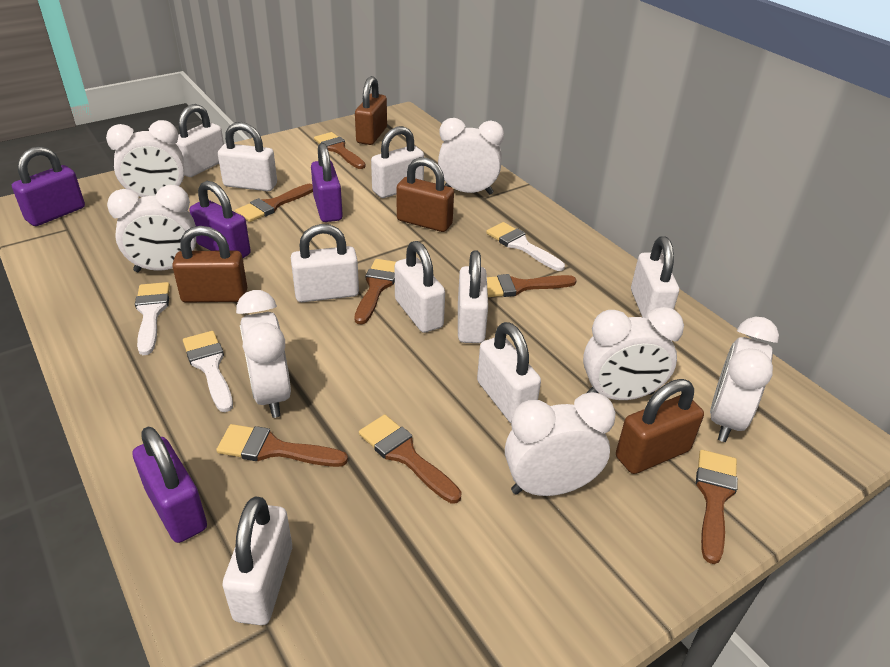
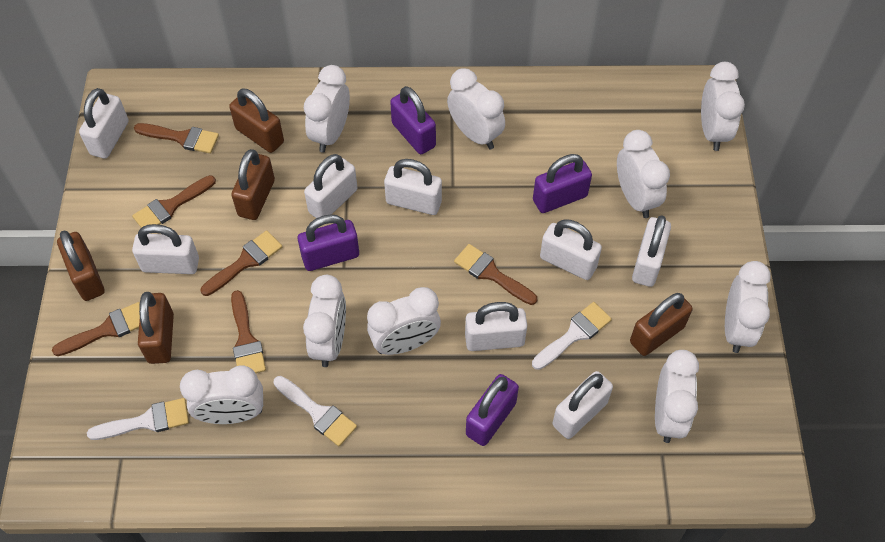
brown brush: [216,424,348,467] [235,184,313,222] [314,132,366,169] [355,259,396,324] [359,415,462,504] [487,274,577,297] [696,450,738,564] = 7 -> [52,302,140,356] [132,175,216,228] [134,123,219,154] [201,230,282,296] [231,290,266,373] [454,244,537,305] = 6
brown padlock: [172,226,247,302] [355,76,387,145] [396,157,454,232] [616,379,704,474] = 4 -> [57,231,105,301] [138,292,174,364] [229,89,284,153] [231,149,275,220] [630,293,693,356] = 5
white clock: [106,120,185,197] [107,185,196,272] [236,290,291,418] [438,118,504,195] [505,392,616,496] [583,307,684,400] [710,317,779,442] = 7 -> [180,365,263,424] [303,275,346,367] [304,65,350,153] [367,287,441,355] [447,68,505,149] [617,130,670,218] [655,350,699,443] [701,62,745,151] [725,261,771,353] = 9
white padlock: [175,104,224,177] [218,122,277,191] [223,496,292,625] [291,224,359,302] [371,126,424,198] [395,241,445,333] [458,250,488,343] [477,322,541,423] [631,236,679,319] = 9 -> [79,88,129,159] [132,224,199,274] [304,154,357,218] [384,159,442,215] [465,302,527,351] [540,219,602,280] [552,371,613,439] [632,215,671,287] = 8

